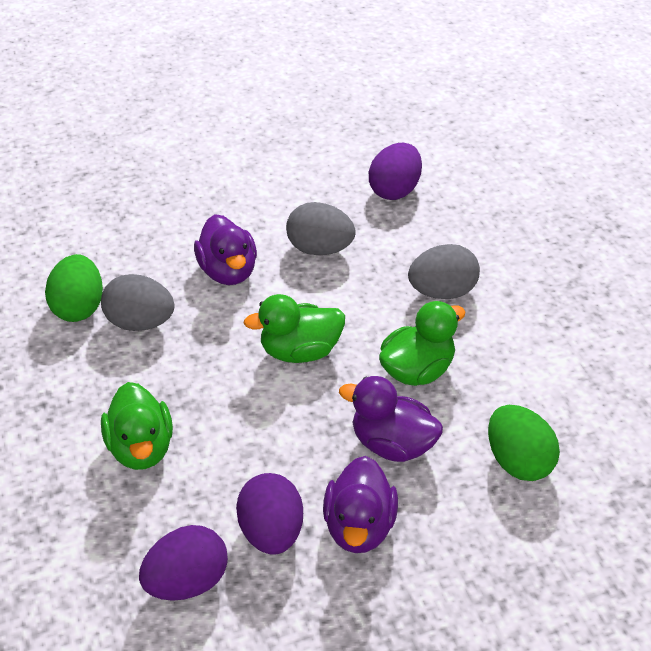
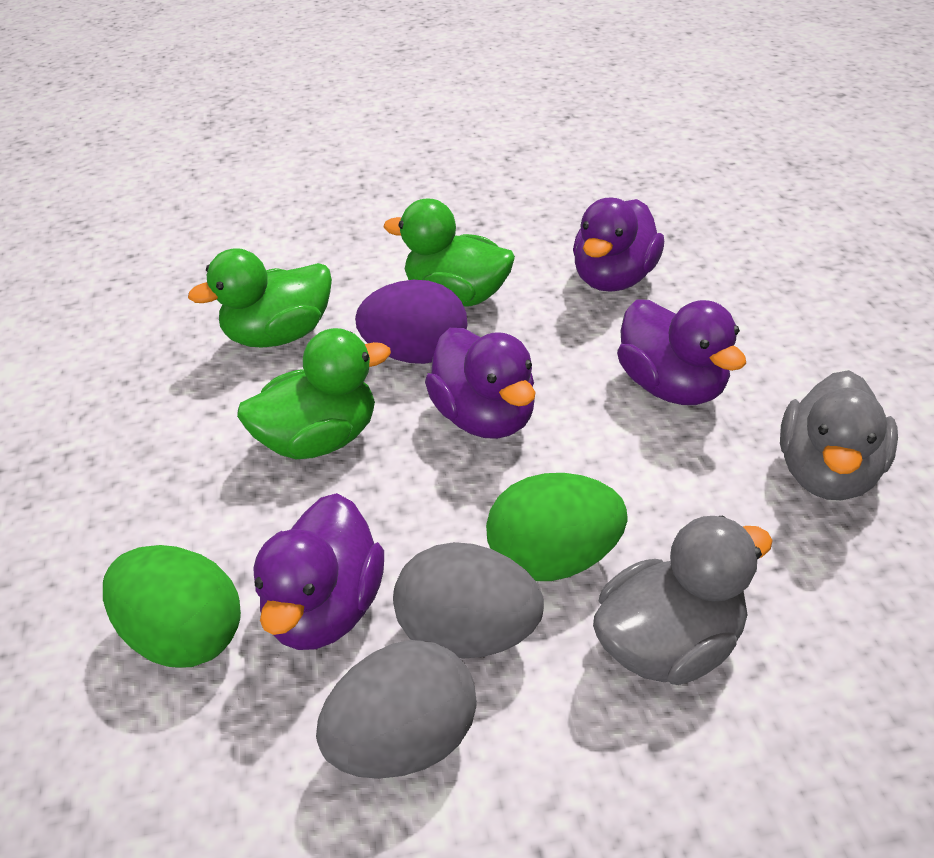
grey duck: none = 0 -> [593,516,773,685] [780,370,898,500] = 2
grey egg: [101,274,175,331] [286,202,356,255] [408,244,480,299] = 3 -> [316,640,477,779] [393,542,544,658] = 2
purple duck: [194,214,257,285] [323,456,398,553] [339,376,443,462] = 3 -> [253,493,384,650] [425,328,536,439] [573,198,664,292] [617,299,746,405] = 4
purple egg: [139,525,228,601] [236,473,303,555] [369,143,422,200] = 3 -> [355,280,468,364] = 1

